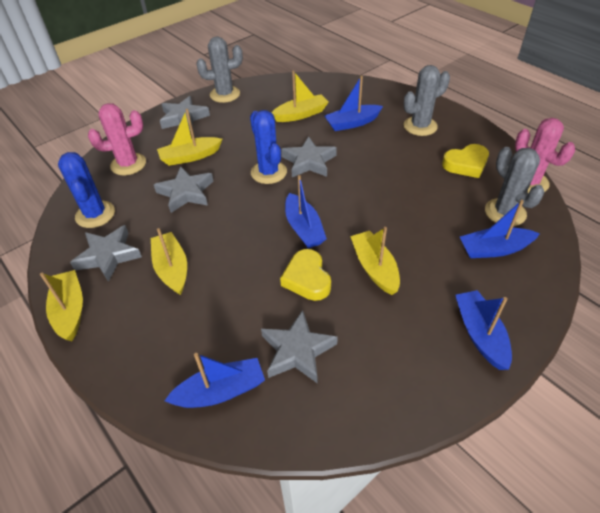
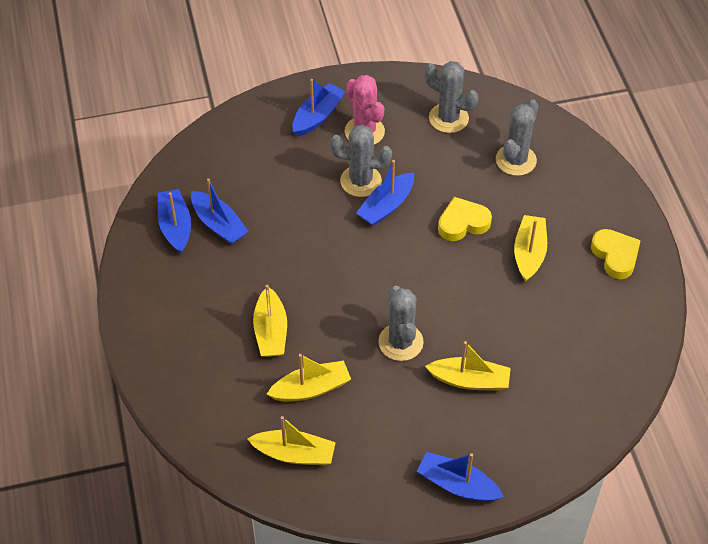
blue cactus: [58,152,115,228] [250,110,287,184] = 2 -> none = 0
grey cactus: [196,37,243,103] [404,65,450,136] [485,147,544,226] = 3 -> [330,125,392,197] [378,286,424,361] [425,61,479,133] [496,99,539,176] = 4
grey star: [70,225,142,282] [154,166,214,213] [160,96,210,130] [261,310,338,384] [281,136,337,177] = 5 -> none = 0
pink cactus: [88,103,146,175] [515,118,575,193] = 2 -> [345,75,385,145] = 1

